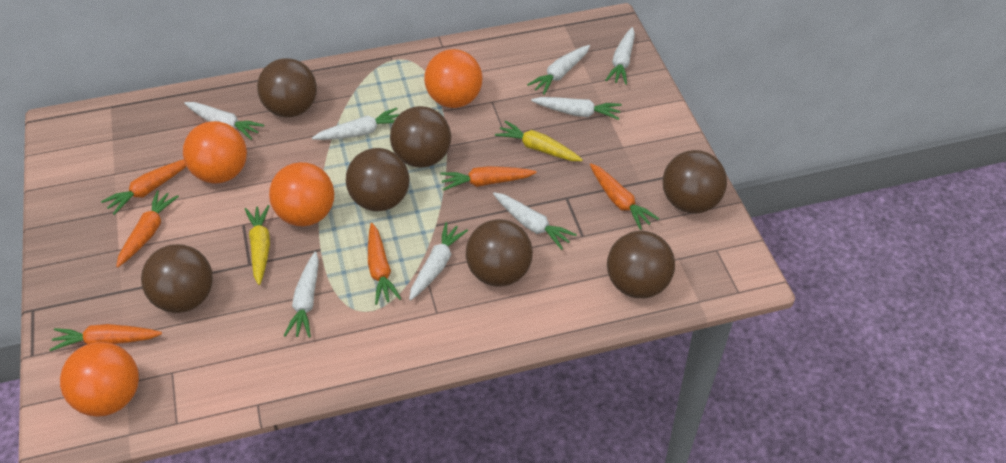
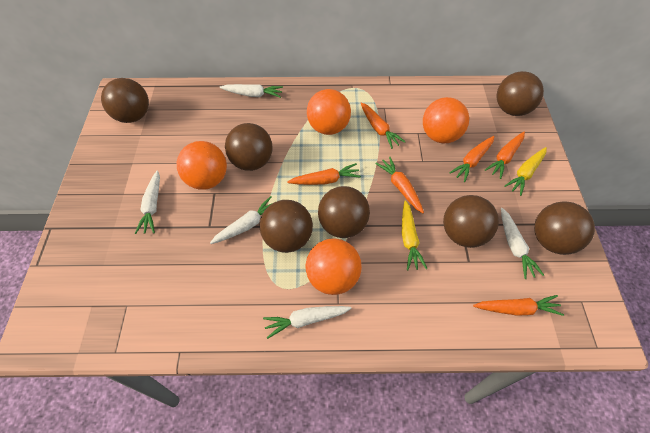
white carrot: [184,102,264,140] [284,252,319,338] [312,108,400,140] [409,222,468,300] [493,192,577,250] [527,45,590,95] [531,97,622,120] [605,27,635,85] = 8 -> [135,170,160,234] [210,196,271,244] [220,84,283,98] [263,306,352,339] [501,208,544,279] = 5

